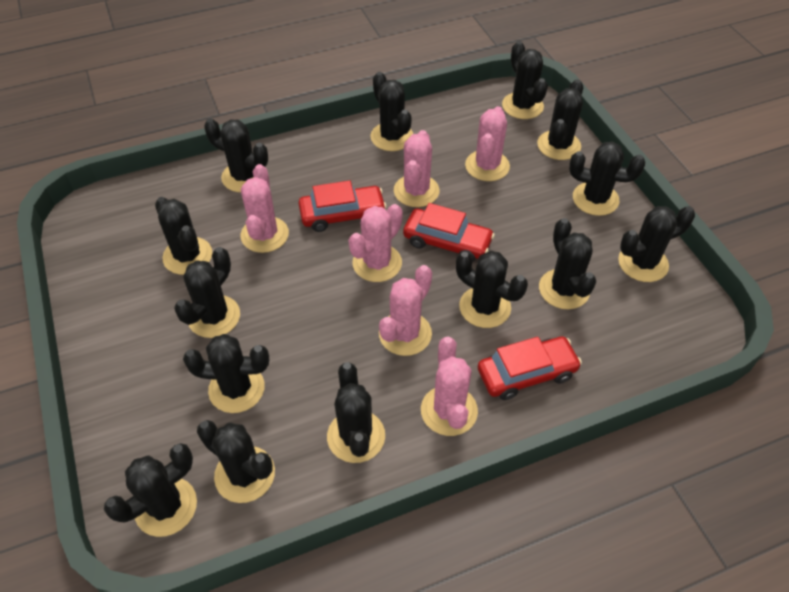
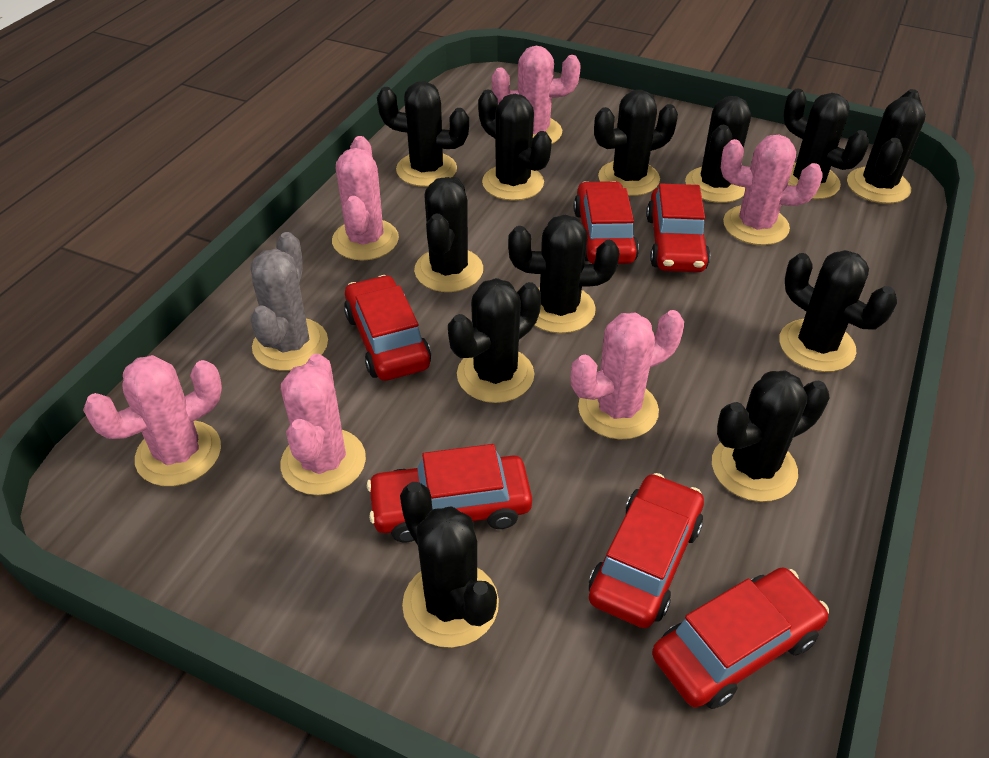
black cactus: [104,443,197,537] [155,197,212,275] [174,247,240,338] [183,334,269,413] [197,420,275,503] [204,118,268,192] [327,362,385,463] [370,72,413,151] [456,251,528,328] [502,41,548,119] [537,79,583,160] [539,218,596,309] [569,142,645,216] [618,206,695,282] = 14 -> [377,81,469,187] [400,482,499,648] [414,177,483,292] [448,278,541,403] [478,89,552,201] [508,215,620,333] [594,90,678,196] [685,96,751,203] [712,370,829,502] [779,250,897,372] [783,89,869,199] [847,89,926,204] = 12
grey cactus: none = 0 -> [251,232,328,371] = 1
red car: [299,180,387,232] [403,203,495,262] [478,337,582,400] = 3 -> [344,275,431,381] [367,444,532,542] [574,181,639,264] [589,473,704,628] [646,183,710,272] [652,567,829,709] = 6

